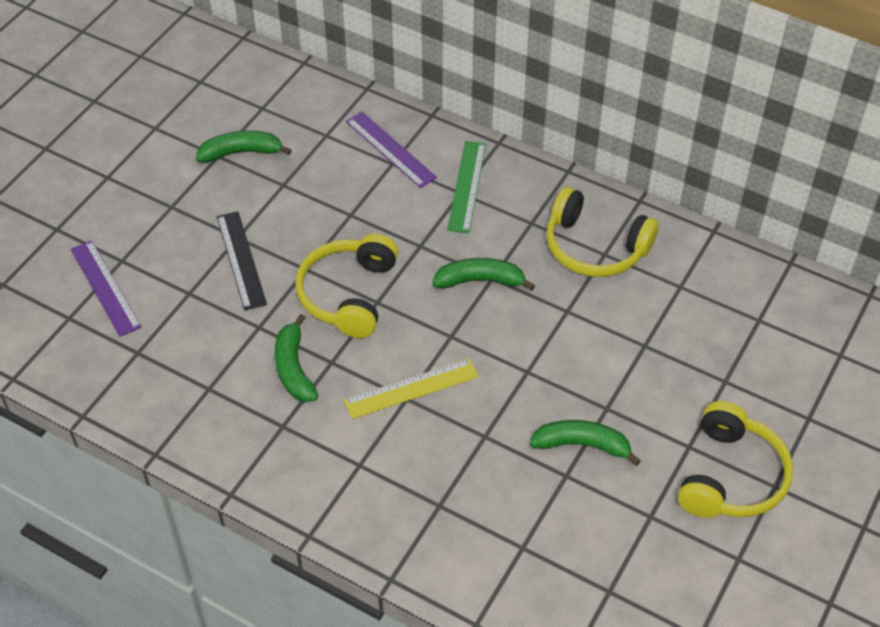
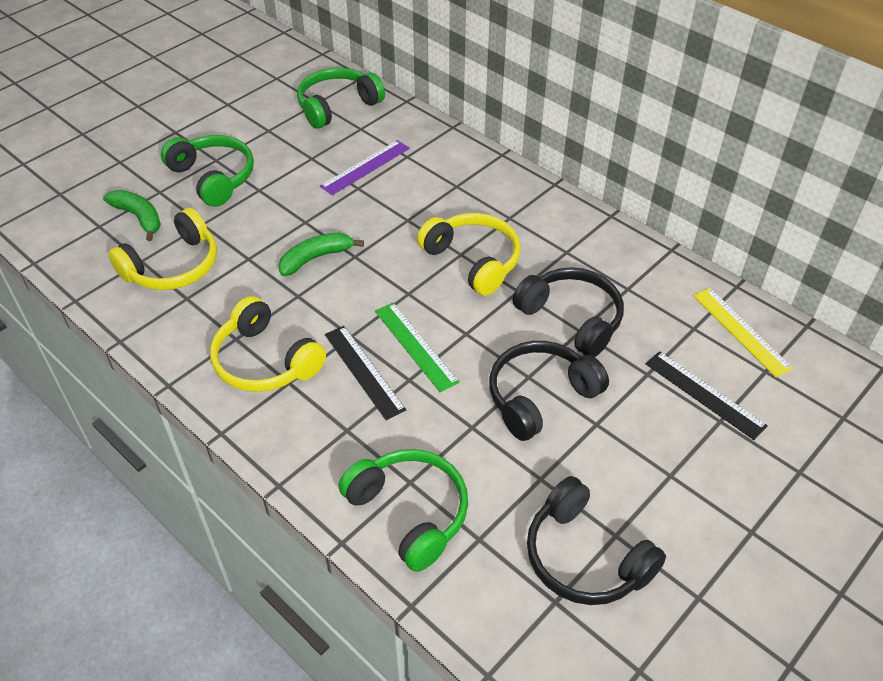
black headphones: none = 0 -> [489,341,609,441] [512,267,624,357] [527,476,666,605] = 3
black ruler: [217,211,267,310] = 1 -> [325,326,406,420] [646,351,768,440] = 2
green banana: [196,131,292,162] [275,314,318,402] [433,258,535,291] [530,420,641,466] = 4 -> [103,190,161,241] [278,233,364,276] = 2
green headphones: none = 0 -> [161,135,254,207] [297,68,385,129] [339,449,468,572] = 3
purple ruler: [71,240,142,337] [346,112,437,188] = 2 -> [320,140,410,195] = 1

